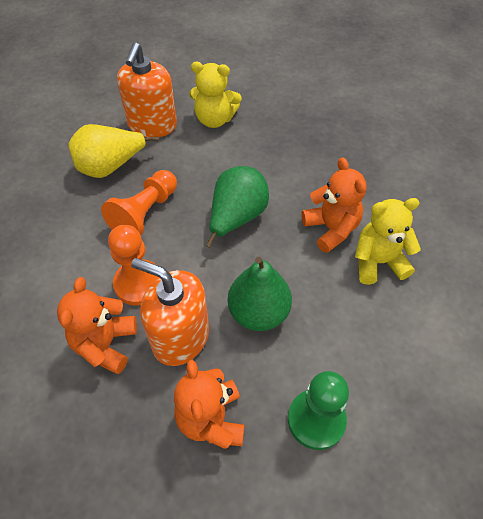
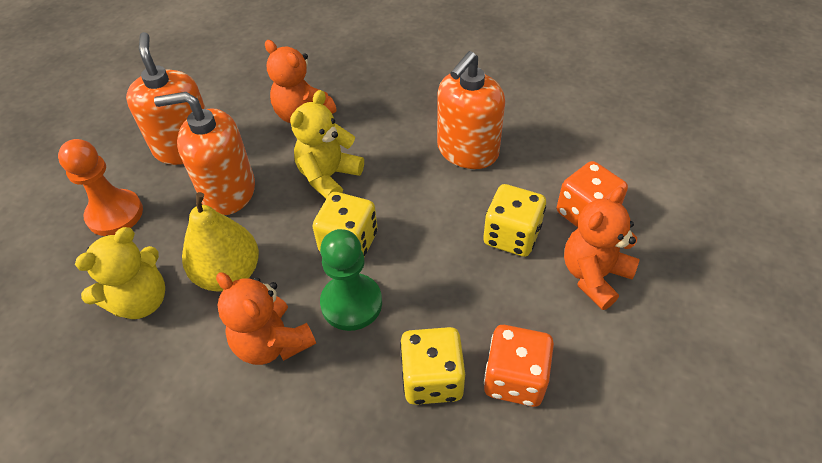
green pear: [206,166,269,248] [228,257,292,331] = 2 -> none = 0
orange dice: none = 0 -> [484,325,554,407] [557,161,628,227] = 2
orange pawn: [101,170,177,235] [108,225,158,305] = 2 -> [58,139,143,236] = 1
orange soap dispenser: [117,42,177,138] [131,258,209,366] = 2 -> [126,32,206,165] [154,92,255,215] [437,51,505,169] = 3
yellow dice: none = 0 -> [313,192,377,257] [400,327,465,405] [483,184,546,257] = 3

